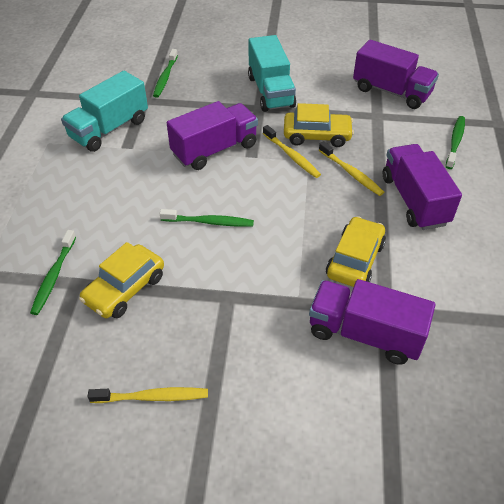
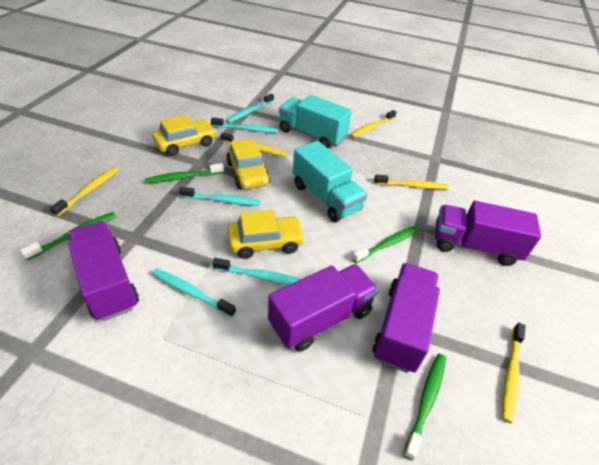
turquoise toothbrush: none = 0 -> [152,268,236,317] [179,187,261,206] [211,118,278,133] [212,258,301,285] [226,94,274,123] = 5
yellow toothbrush: [88,387,208,403] [263,125,321,178] [319,141,384,196] = 3 -> [50,167,119,217] [220,132,288,157] [350,110,396,138] [374,175,449,189] [502,323,526,423] = 5

